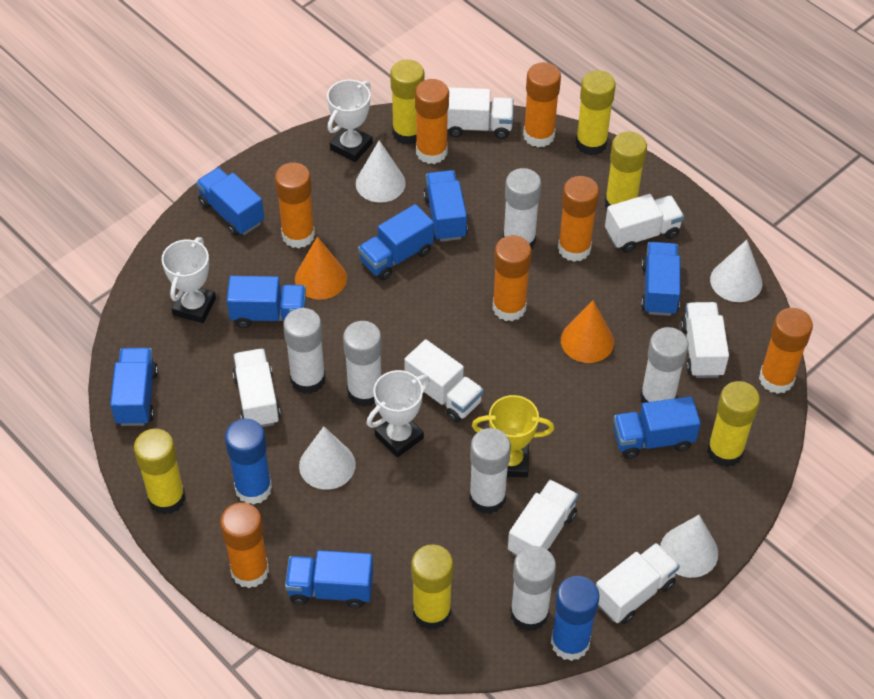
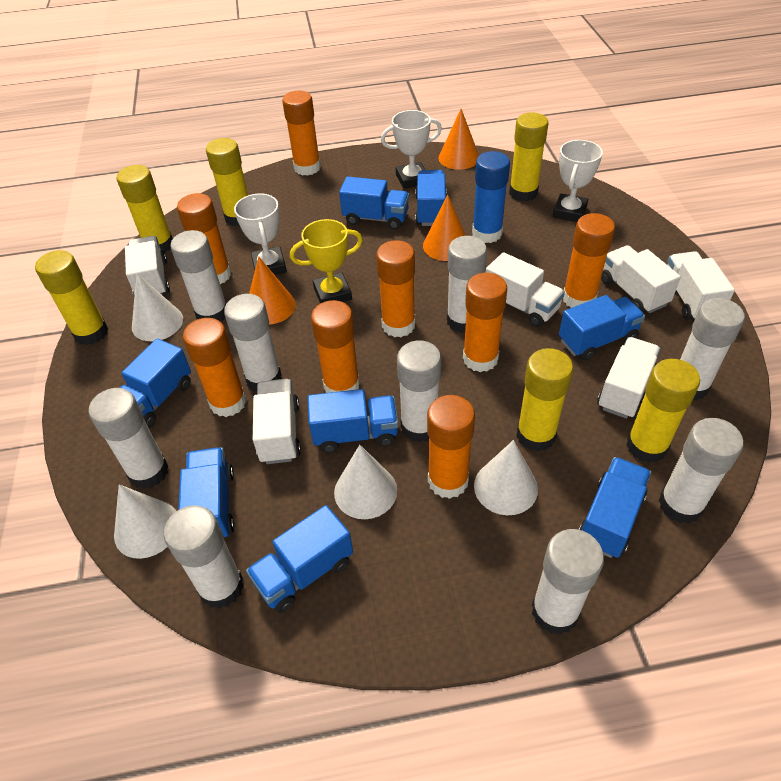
blue glue stick: [225,419,272,505] [551,576,599,661] = 2 -> [472,151,510,243] = 1
orange cone: [295,237,347,300] [561,300,614,363] = 2 -> [249,256,296,325] [423,195,466,261] [438,109,479,170] = 3
orange glue stick: [220,503,269,588] [275,162,315,248] [415,79,449,164] [492,235,532,321] [523,62,561,147] [558,176,599,262] [759,308,813,394] = 7 -> [177,193,231,284] [183,318,247,417] [282,91,321,176] [311,300,360,393] [376,240,415,337] [427,395,475,499] [463,273,507,372] [563,213,615,308] = 8
white glue stick: [283,308,326,394] [343,321,382,407] [469,428,511,514] [503,168,541,249] [510,546,556,631] [640,327,688,403] = 6 -> [89,388,168,489] [164,505,244,609] [171,230,226,321] [224,294,282,391] [397,341,441,442] [447,236,487,333] [532,529,604,635] [659,418,744,524] [680,298,745,401] = 9
white truck: [233,349,281,427] [404,339,484,423] [447,87,514,139] [508,480,578,556] [596,543,680,624] [605,194,684,253] [681,302,729,378] = 7 -> [125,236,170,296] [253,379,301,464] [486,252,565,327] [597,337,660,419] [601,245,681,313] [667,251,735,320] = 6

